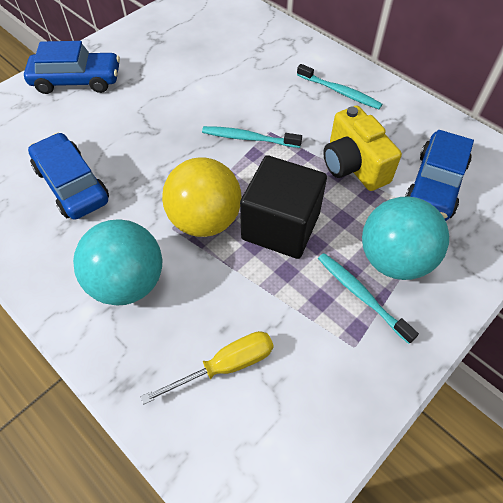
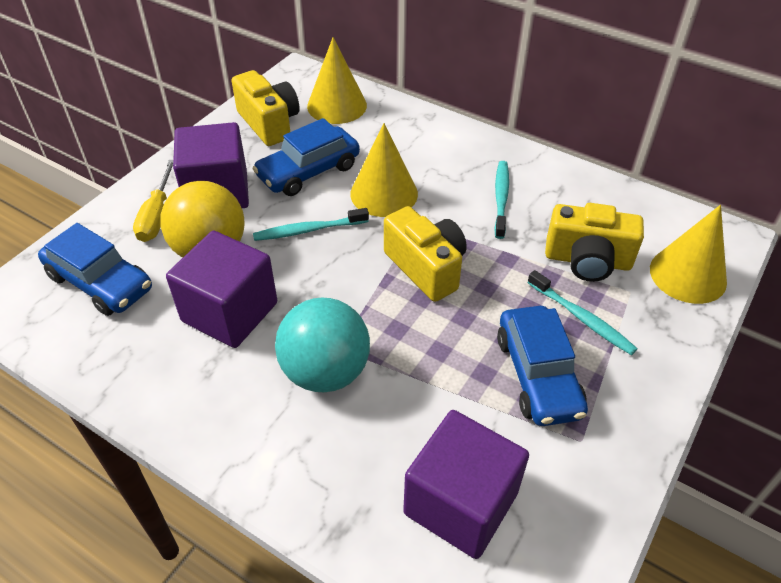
black cube: [240,155,327,259] = 1 -> none = 0
purple cube: none = 0 -> [166,231,277,348] [173,122,249,208] [403,410,529,559] = 3
turquoise ball: [73,220,162,306] [362,196,449,280] = 2 -> [275,298,370,392] = 1
yellow camera: [323,106,402,191] = 1 -> [232,70,300,146] [384,206,467,302] [545,203,644,282] = 3
yellow cone: none = 0 -> [307,37,367,124] [350,123,418,217] [650,205,727,304] = 3

